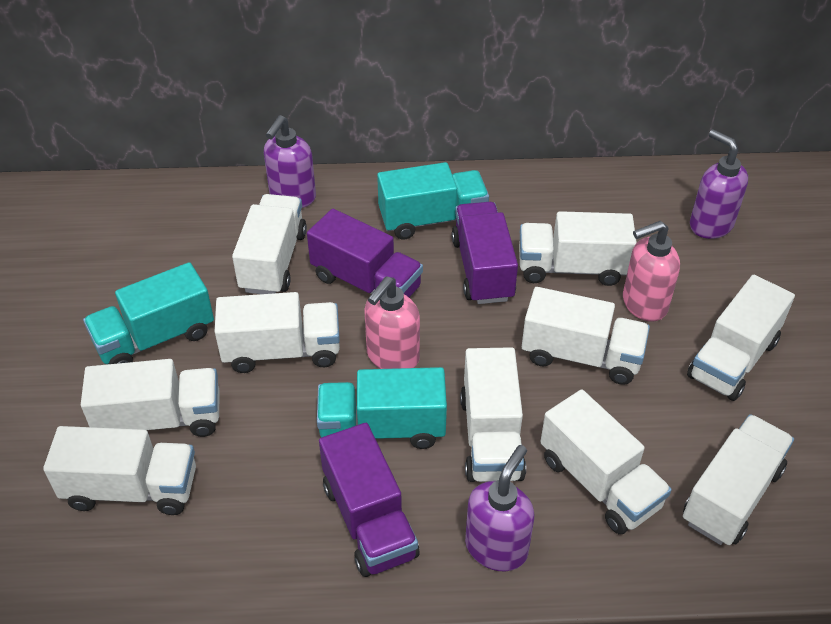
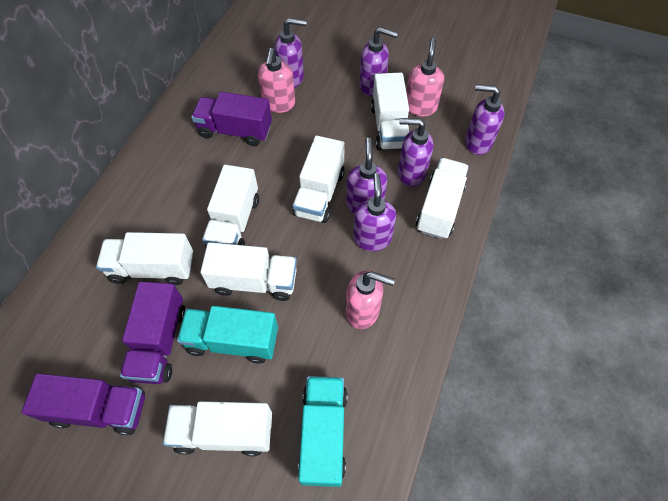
pink soap dispenser: [364,276,420,369] [623,221,680,322] = 2 -> [258,48,295,113] [346,270,395,329] [406,38,444,116] = 3
purple soap dispenser: [264,115,316,208] [465,445,534,571] [690,129,748,239] = 3 -> [275,18,307,87] [346,138,387,214] [353,173,396,251] [359,27,398,96] [398,118,433,187] [465,84,505,155] = 6
turquoise truck: [83,262,214,364] [317,367,447,449] [377,162,489,239] = 3 -> [177,306,278,364] [298,376,348,487] = 2
white truck: [43,426,196,515] [81,359,219,437] [215,292,340,373] [232,194,307,294] [460,347,526,482] [519,211,637,286] [522,287,650,385] [540,389,672,534] [683,414,794,545] [687,275,795,401] = 10 -> [96,232,193,285] [163,401,272,456] [200,242,297,301] [202,165,259,247] [293,136,345,223] [371,73,410,150] [416,158,469,239] = 7

